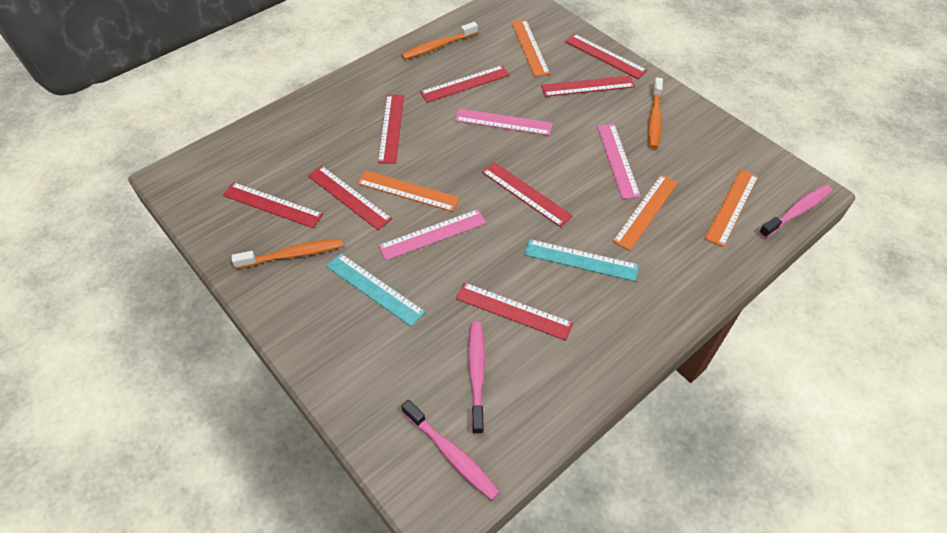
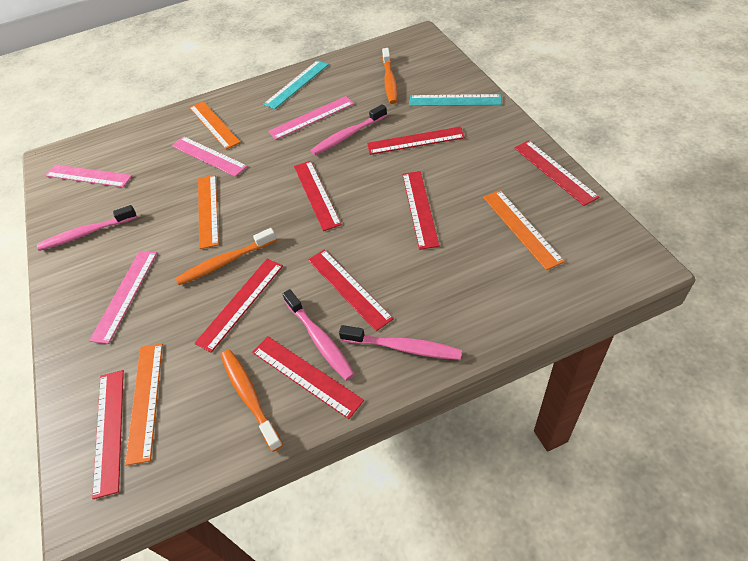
pink ruler: [378,209,486,261] [455,109,553,136] [597,124,641,199] = 3 -> [45,164,132,187] [89,251,157,344] [172,136,247,177] [268,96,354,140] = 4
pink toothbrush: [401,400,500,500] [468,322,485,434] [759,185,832,238] = 3 -> [37,205,137,251] [283,289,355,381] [310,104,387,155] [339,325,462,360] = 4

